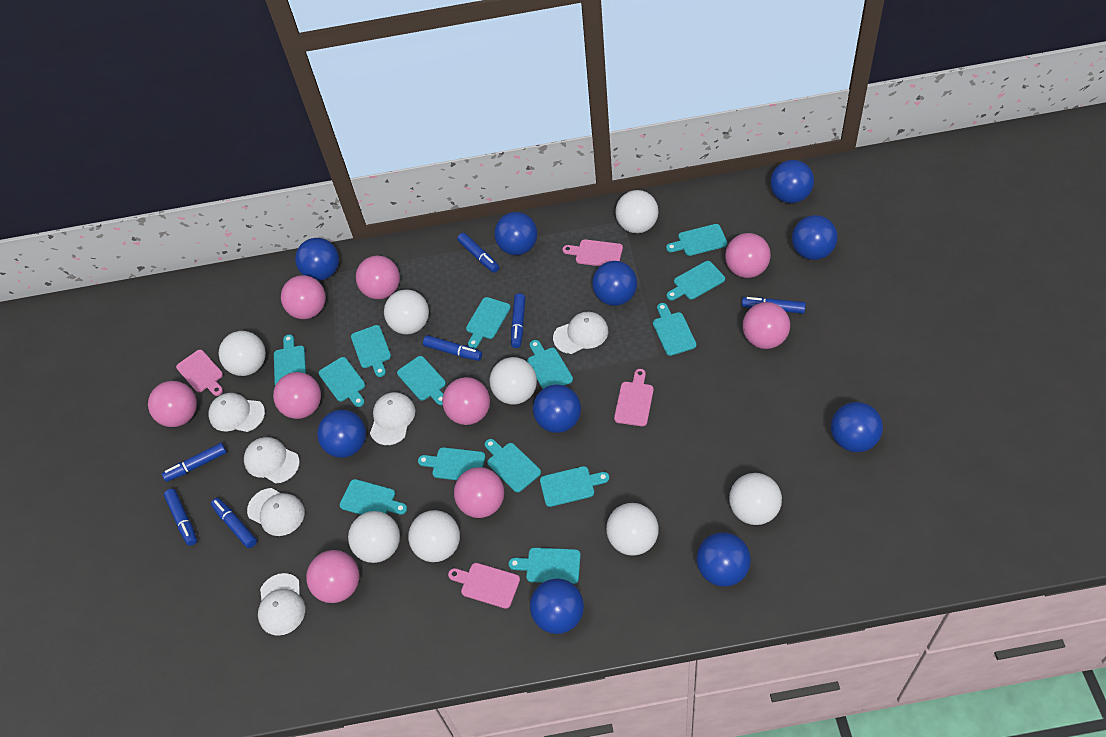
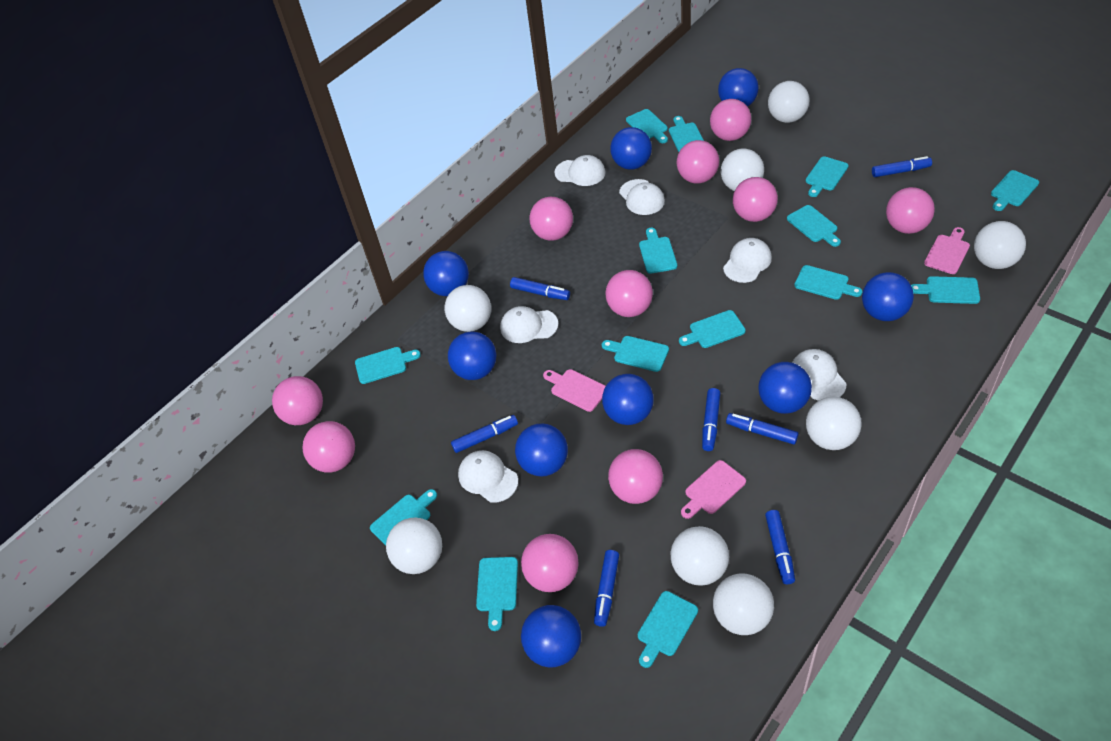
blue ball: [295,238,339,281] [317,410,366,458] [494,212,537,255] [530,579,584,634] [533,384,581,433] [592,261,637,306] [697,532,751,587] [770,160,814,203] [792,215,838,260] [831,402,883,452] = 10 -> [423,251,469,296] [448,332,496,380] [515,424,568,477] [521,605,581,667] [602,374,653,425] [610,127,652,170] [718,68,759,107] [758,362,812,414] [862,272,914,321] = 9
pink ball: [148,381,197,427] [273,372,321,419] [281,275,326,319] [306,550,359,603] [356,256,400,299] [442,377,490,425] [454,467,504,518] [725,233,771,278] [743,302,790,349] = 9 -> [272,376,323,425] [302,421,355,473] [521,534,579,592] [529,197,573,241] [605,270,653,317] [608,449,663,504] [677,140,719,184] [710,99,751,141] [733,177,778,222] [886,187,935,234] = 10
pink cutting board: [176,350,223,396] [448,563,520,609] [563,239,623,266] [614,369,654,426] = 4 -> [543,369,606,412] [681,460,746,519] [924,227,970,274] = 3

